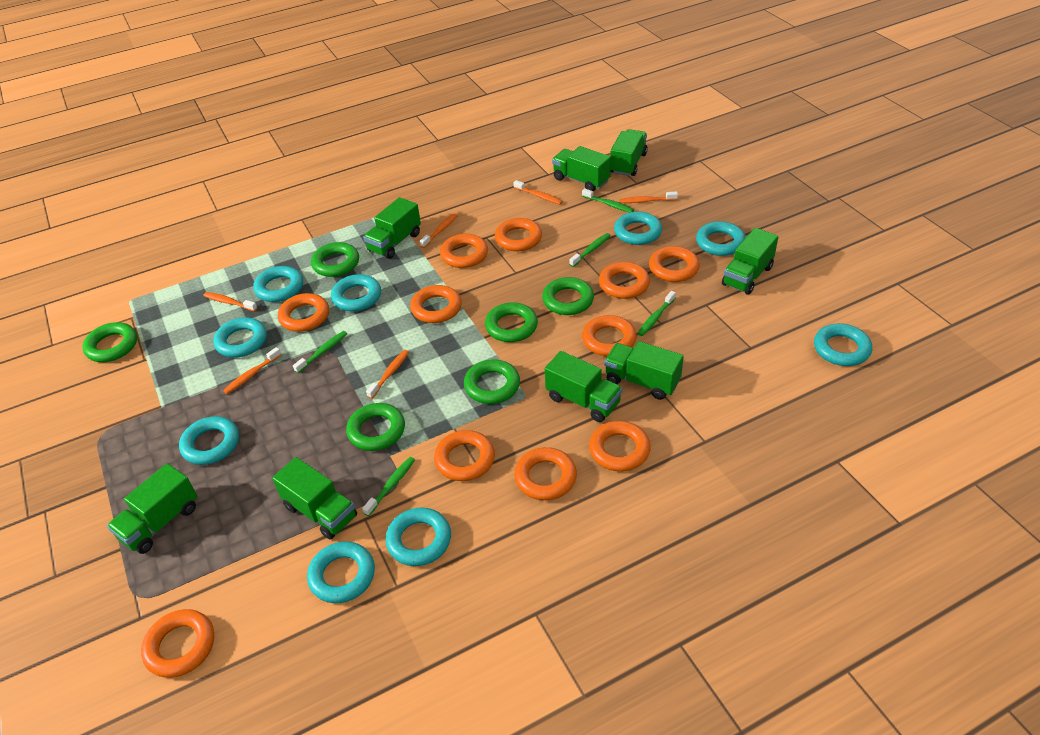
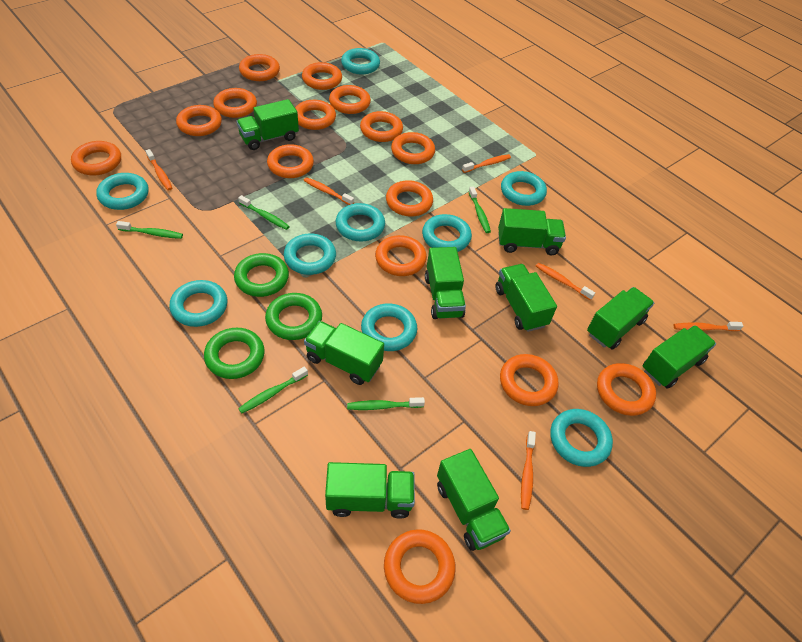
green ring: [82,322,137,362] [311,242,359,277] [346,403,405,451] [464,360,520,404] [485,302,538,342] [542,277,594,315] = 6 -> [204,328,265,379] [234,253,289,297] [265,293,322,340] = 3
green truck: [107,463,197,554] [272,457,357,540] [363,197,421,259] [545,351,622,422] [552,146,611,191] [604,341,684,400] [611,129,648,176] [722,228,778,295] = 8 -> [236,99,299,150] [304,321,384,385] [325,462,415,519] [425,247,466,319] [437,449,511,551] [495,264,557,332] [498,208,566,255] [587,287,654,350] [643,325,716,389] = 9
orange ring: [141,609,214,678] [278,293,329,332] [410,285,462,323] [434,430,495,481] [440,234,488,268] [495,218,542,251] [514,447,577,500] [582,315,637,356] [589,421,651,472] [599,262,650,299] [649,246,700,282] = 11 -> [71,141,121,175] [176,105,222,136] [213,88,257,118] [239,54,280,81] [267,144,314,178] [295,100,336,130] [302,62,342,90] [329,85,371,114] [360,111,403,142] [375,235,427,276] [384,529,456,604] [386,180,433,216] [391,132,435,164] [500,354,559,406] [597,363,656,416] = 15

